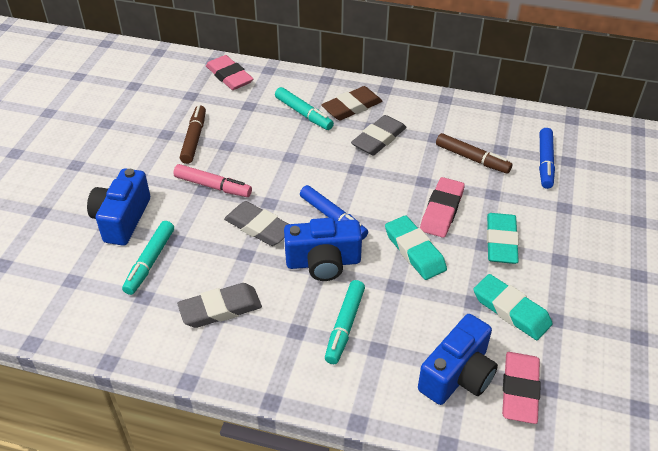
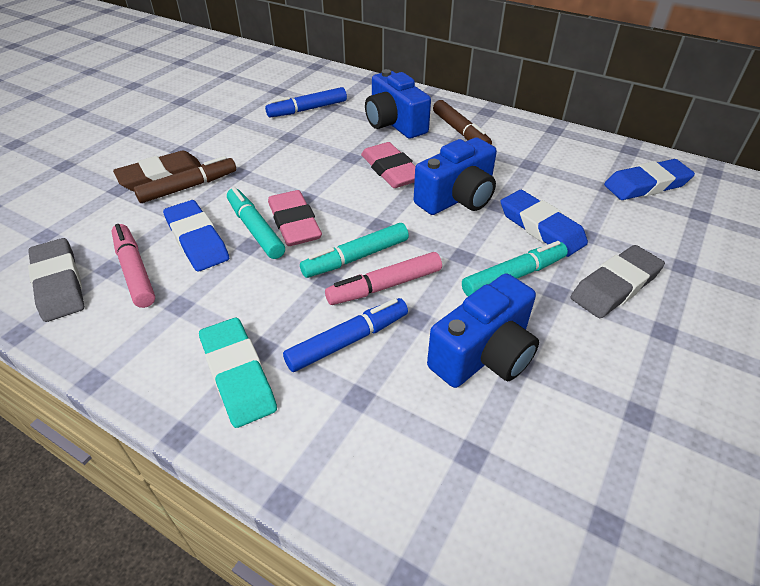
blue eraser: none = 0 -> [163,200,229,271] [501,190,588,257] [604,159,695,200] = 3
grey eraser: [177,283,262,328] [224,201,288,246] [351,115,406,155] = 3 -> [28,238,84,322] [571,245,665,318] = 2
pink eraser: [206,55,253,90] [420,177,465,238] [502,352,541,424] = 3 -> [268,190,322,246] [361,142,416,188] = 2
pink marker: [173,164,252,197] = 1 -> [112,224,155,308] [325,252,442,305] = 2
turquoise eraser: [385,215,447,280] [473,274,553,340] [487,213,519,264] = 3 -> [199,318,277,428] = 1

